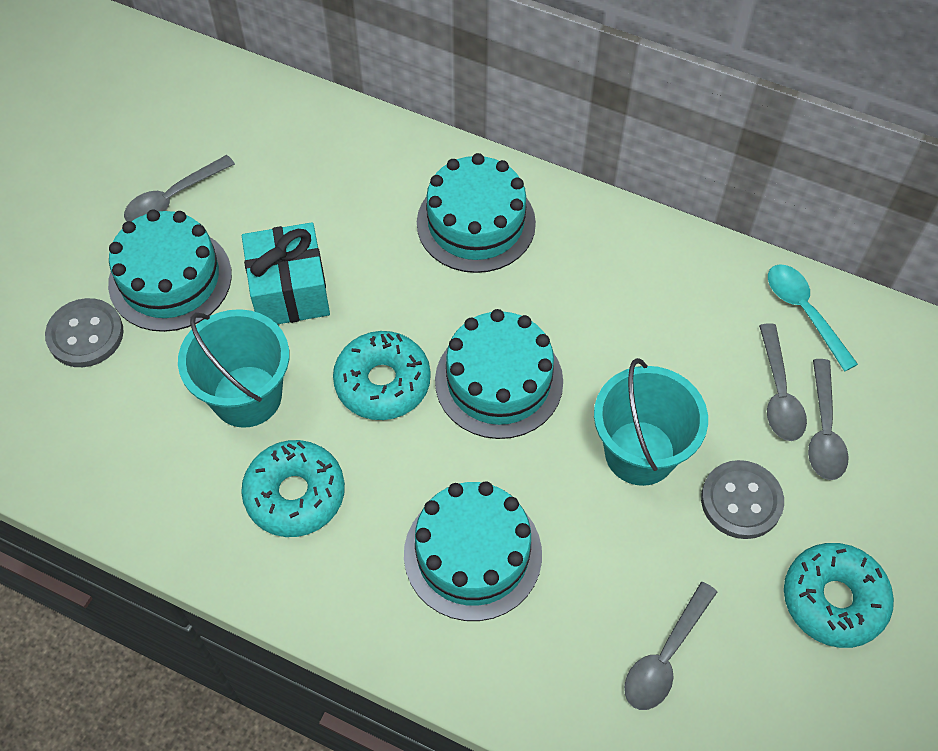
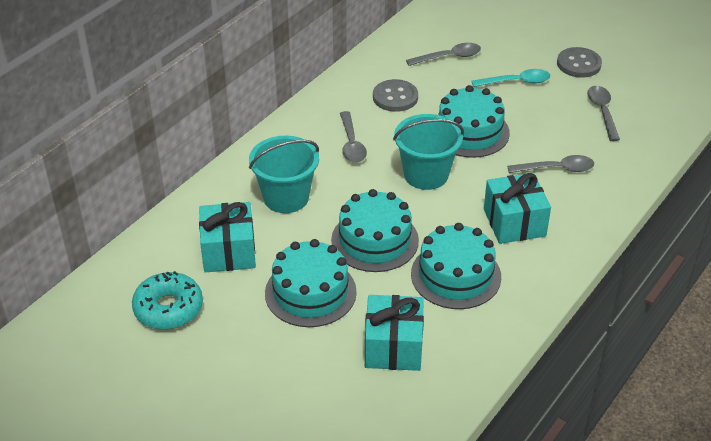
turquoise donut: [241,440,345,537] [333,331,431,420] [784,543,894,648] = 3 -> [132,271,203,330] = 1
turquoise gift: [242,222,330,324] = 1 -> [199,202,256,272] [365,295,424,371] [484,173,551,244] = 3

